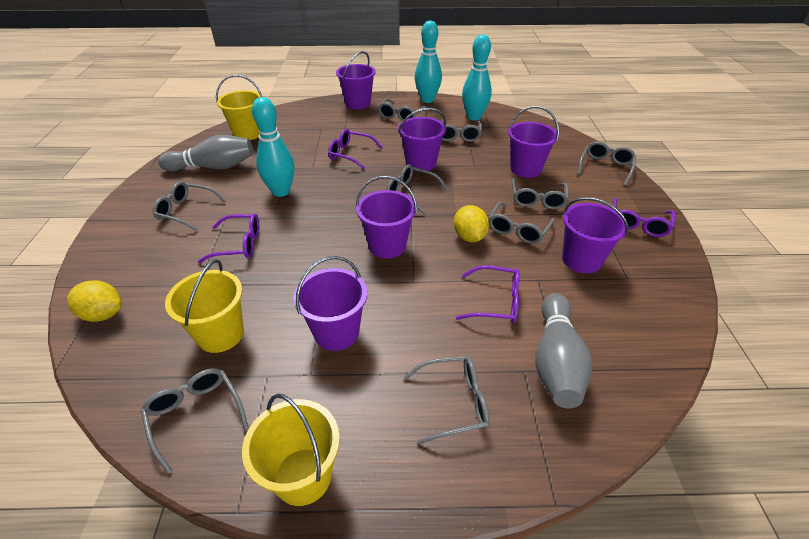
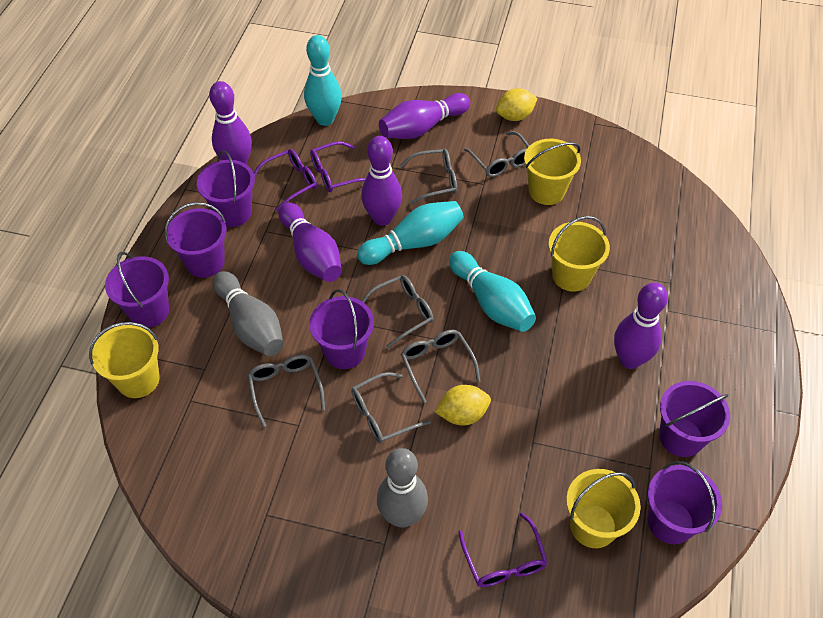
grey glasses: [141,368,249,473] [153,181,226,231] [378,99,427,121] [386,164,448,214] [404,356,489,444] [442,121,482,142] [489,202,555,244] [512,178,569,209] [578,141,636,186] = 9 -> [248,355,325,427] [351,372,431,443] [362,275,433,348] [400,149,457,205] [401,330,480,403] [464,132,529,177] = 6
purple bowling pin: none = 0 -> [209,81,252,165] [279,202,342,282] [361,136,402,226] [379,93,470,139] [614,282,668,369] = 5
purple glasses: [198,214,259,263] [328,129,383,170] [456,265,520,323] [613,198,675,237] = 4 -> [254,149,317,212] [310,141,366,192] [458,513,548,587] = 3
yellow bucket: [165,259,244,353] [216,75,262,140] [242,393,340,506] = 3 -> [89,322,159,398] [524,139,581,205] [549,216,610,292] [566,469,641,548] = 4

